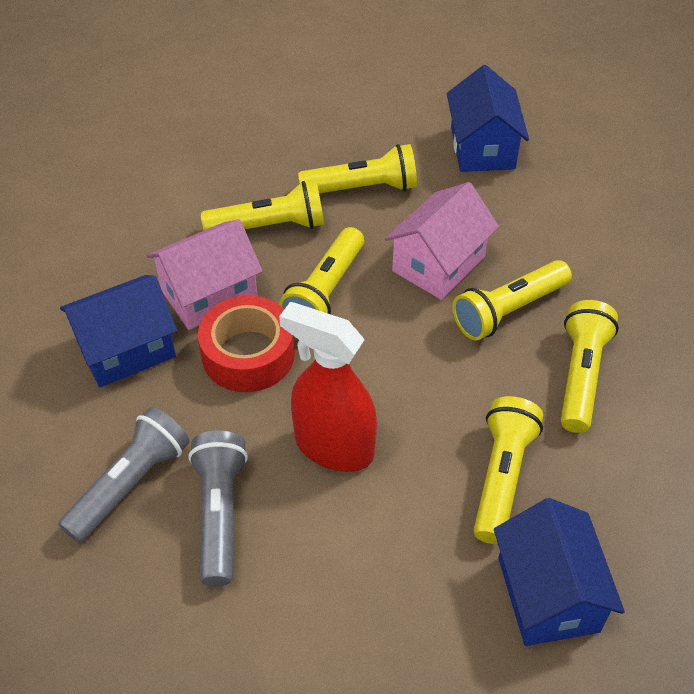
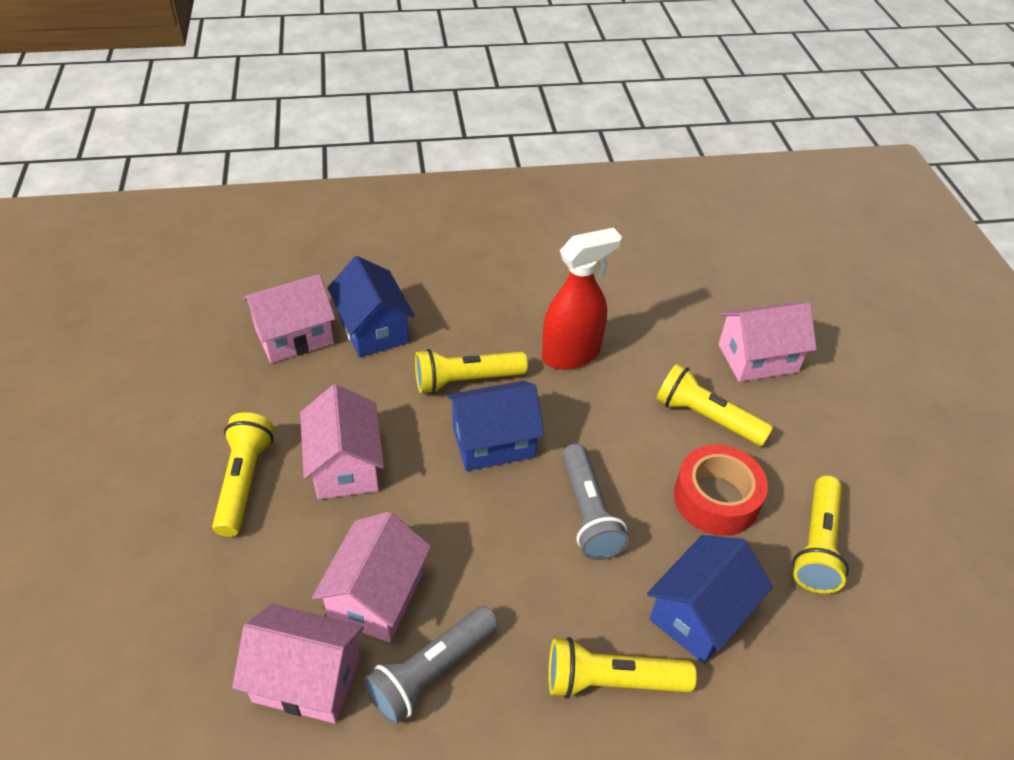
pink house: [147,219,263,330] [385,182,499,300] = 2 -> [232,604,364,724] [243,274,335,363] [300,384,384,499] [312,512,431,642] [718,303,817,382] = 5
yellow flashlight: [201,181,324,230] [279,227,364,314] [298,144,417,193] [453,260,572,340] [473,396,543,544] [561,300,619,433] = 6 -> [212,412,274,537] [415,349,528,394] [548,637,697,699] [656,364,773,446] [793,475,849,593] = 5

